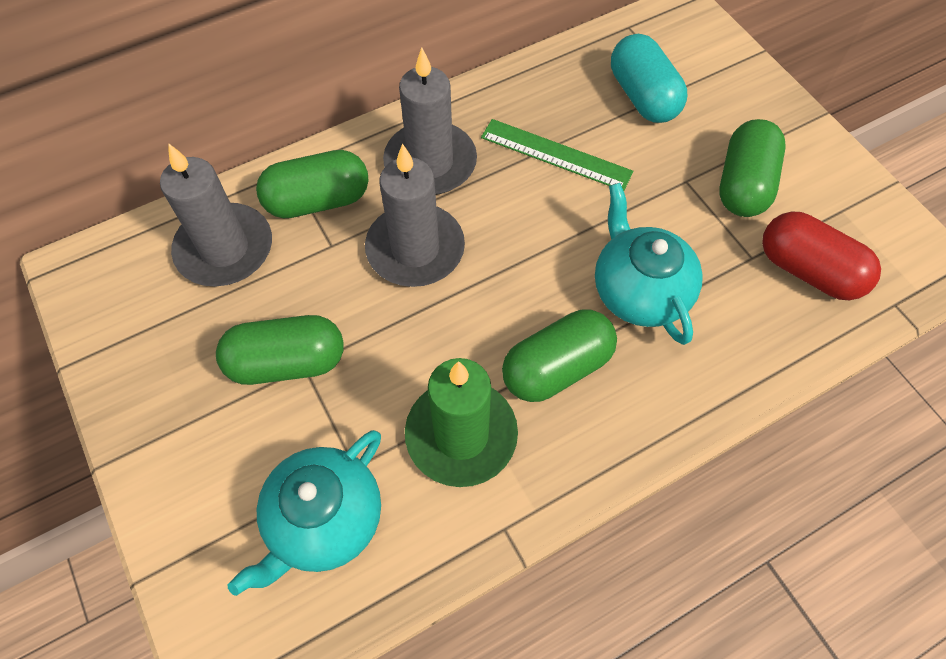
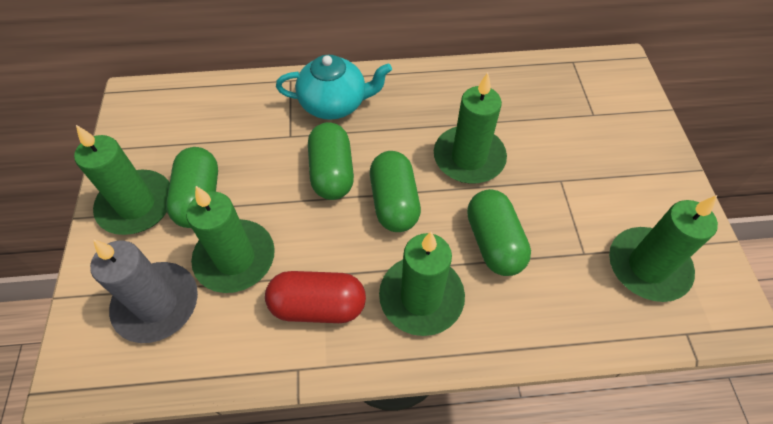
green candle: [405,358,518,487] = 1 -> [74,125,169,235] [186,186,275,293] [379,232,465,336] [434,72,507,184] [609,195,718,302] = 5
green ruler: [481,119,633,191] = 1 -> none = 0
grey candle: [160,143,272,287] [365,143,465,287] [383,47,477,195] = 3 -> [90,239,198,343] = 1
turquoise capsule: [611,34,687,123] = 1 -> none = 0
turquoise teapot: [228,430,381,596] [595,183,703,345] = 2 -> [276,54,392,120] = 1

